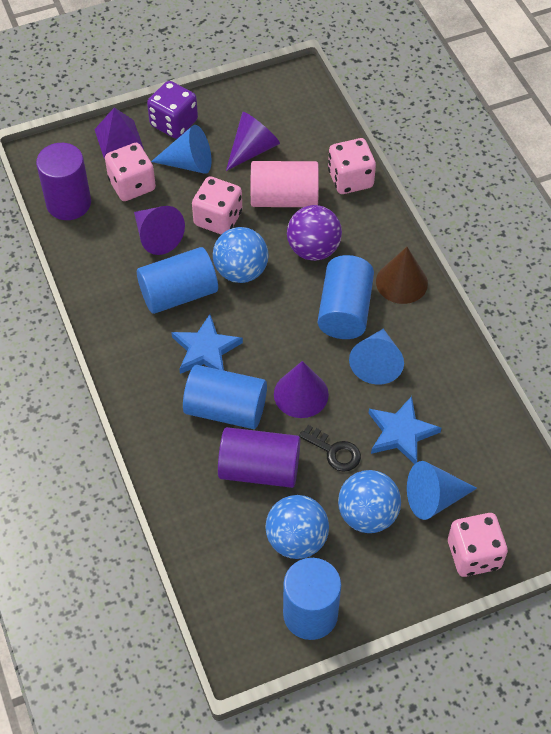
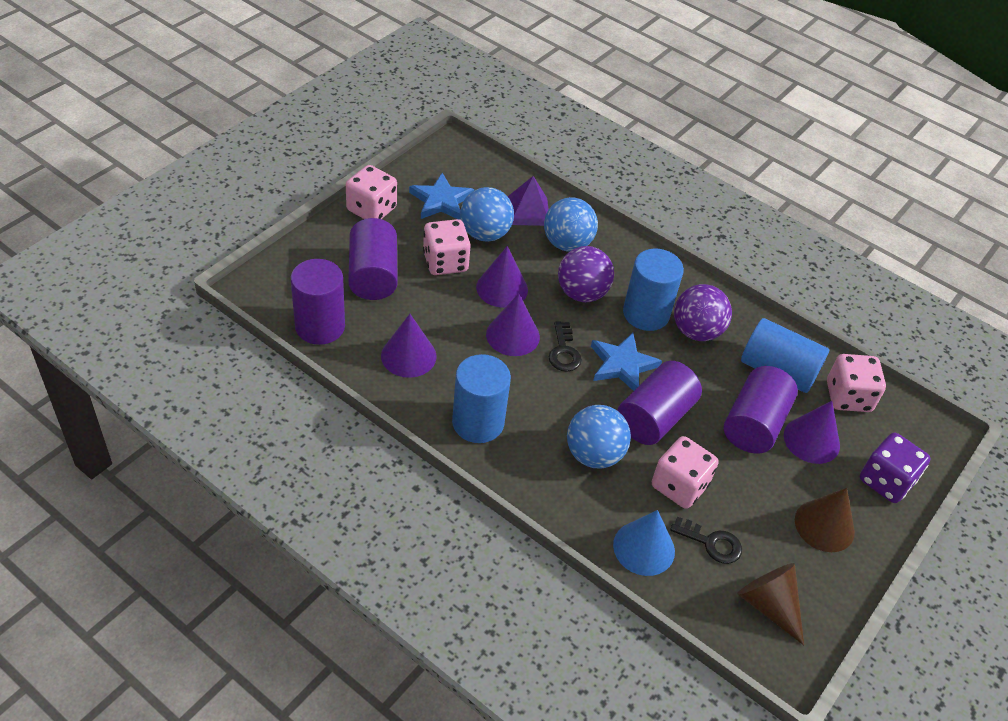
black key: [299,425,361,472] = 1 -> [549,321,582,372] [670,517,742,564] = 2
blue cone: [151,125,211,174] [349,329,404,385] [407,461,477,520] = 3 -> [613,510,675,576] = 1
blue cylinder: [137,247,218,314] [183,365,267,429] [283,558,341,640] [318,255,374,339] = 4 -> [452,354,511,443] [623,249,684,331] [741,318,829,393] = 3
brown cone: [376,247,428,304] = 1 -> [737,563,804,645] [795,488,855,552] = 2
pink cylinder: [251,161,319,207] = 1 -> none = 0
purple ball: [287,205,342,261] = 1 -> [558,246,614,302] [674,284,732,341] = 2
purple cone: [134,206,185,255] [226,112,280,171] [274,361,329,418] = 3 -> [381,314,437,378] [476,246,528,308] [486,293,540,356] [784,401,840,464] = 4
purple cylinder: [36,143,91,220] [218,427,300,488] = 2 -> [291,259,345,345] [348,218,398,300] [617,361,702,445] [724,366,798,454] = 4

